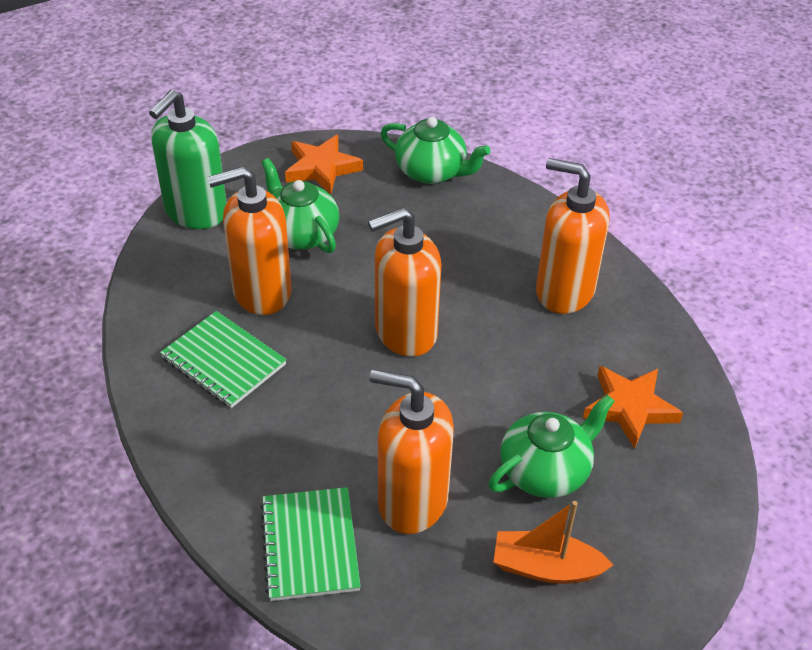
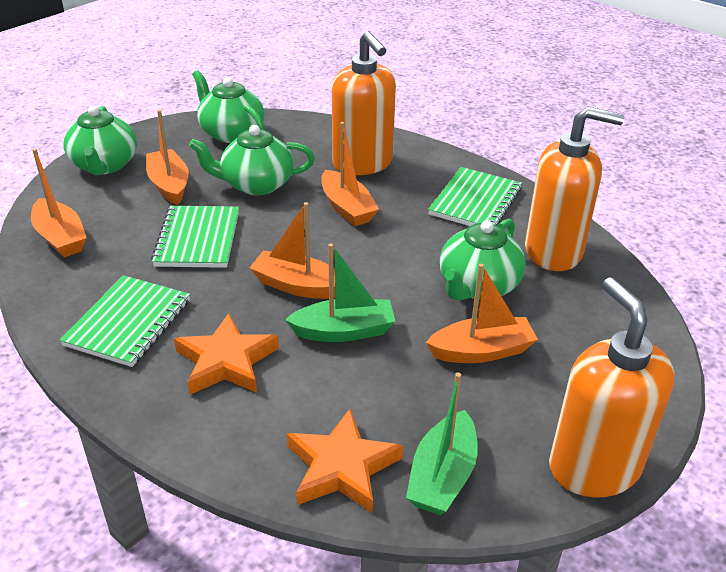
green boat: none = 0 -> [285,243,396,342] [406,373,478,515] = 2
green notebook: [160,311,287,408] [260,487,361,601] = 2 -> [60,275,190,367] [151,206,239,268] [428,167,522,226] = 3
green soap dispenser: [149,90,227,229] = 1 -> none = 0
green teapot: [262,158,339,253] [381,117,491,184] [488,394,615,498] = 3 -> [63,105,137,175] [189,125,315,195] [192,70,265,143] [440,219,526,301] = 4
orange boat: [494,501,613,584] = 1 -> [31,149,87,257] [146,110,189,205] [250,202,335,299] [321,122,379,226] [426,264,538,363] = 5
orange soap dispenser: [207,166,291,315] [368,207,441,357] [369,369,454,534] [536,158,610,314] = 4 -> [332,31,396,175] [525,106,624,271] [549,277,675,498] = 3

